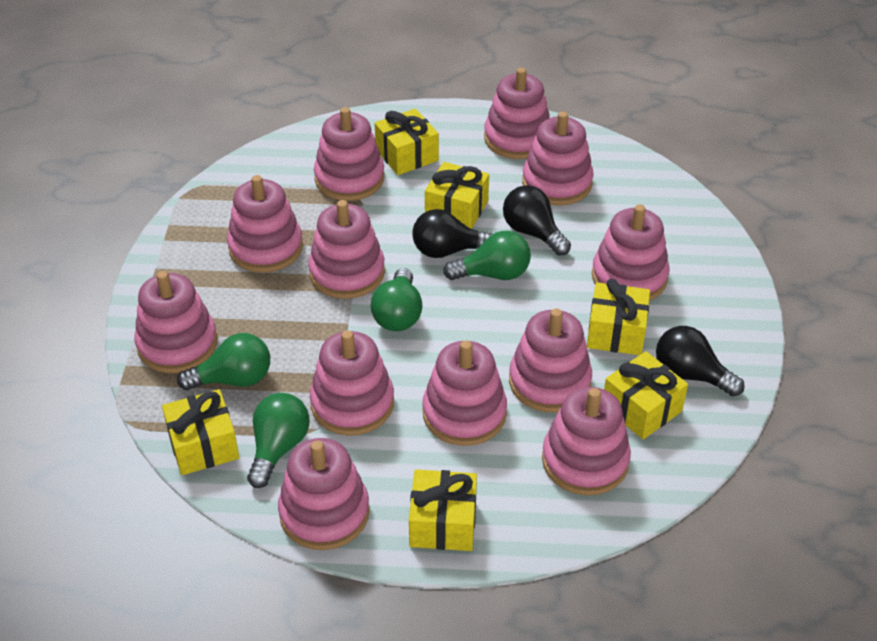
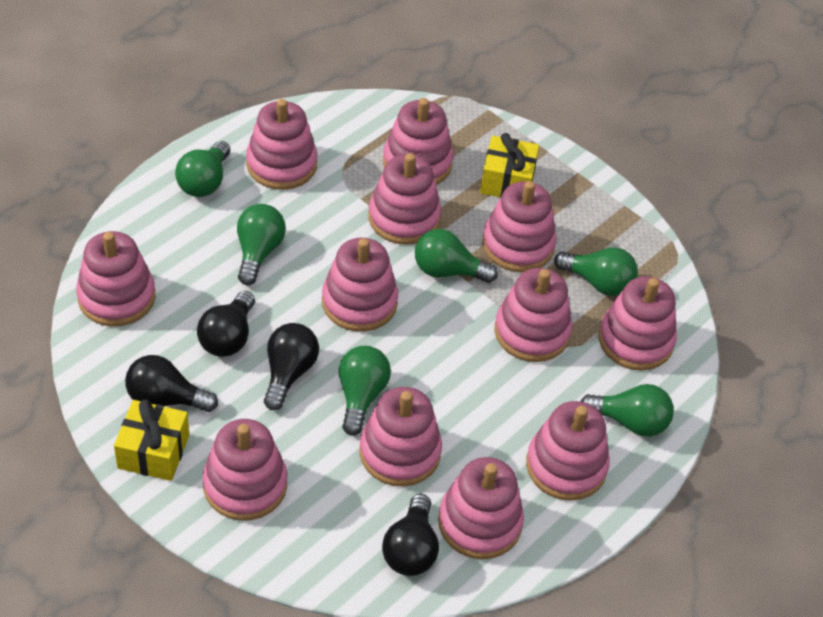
black light bulb: [412,209,493,258] [503,185,571,256] [656,326,745,397] = 3 -> [125,355,218,412] [197,291,255,357] [264,323,319,410] [382,494,439,576] = 4
green light bulb: [177,333,270,390] [247,393,309,488] [371,268,422,331] [443,231,531,280] = 4 -> [175,141,230,197] [237,204,286,285] [339,346,391,436] [415,229,498,283] [554,247,638,296] [581,384,674,437] = 6
yellow gift: [162,389,239,475] [375,109,439,175] [409,469,477,551] [425,162,489,229] [587,279,650,355] [604,351,688,439] = 6 -> [114,399,189,481] [480,133,539,198] = 2

